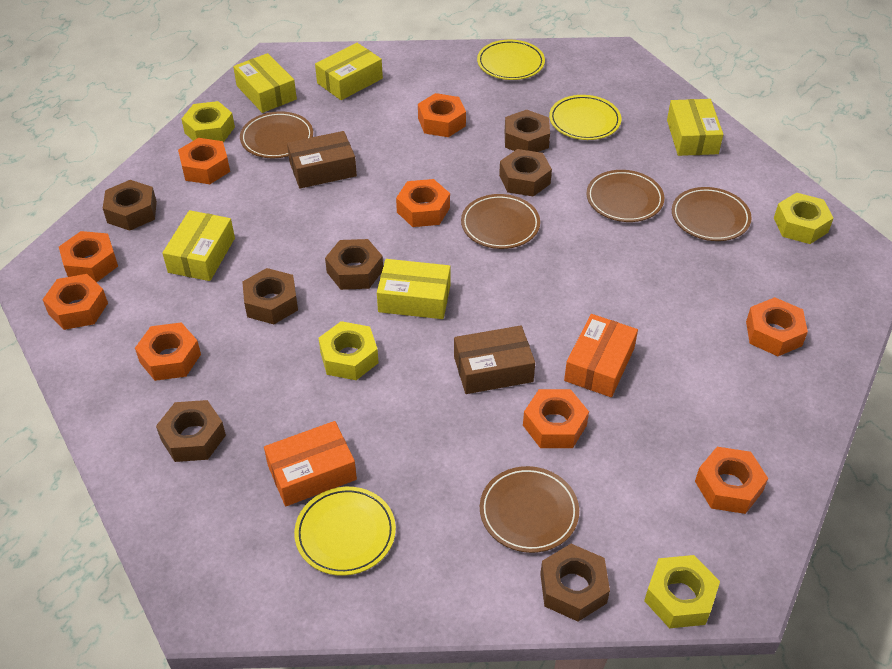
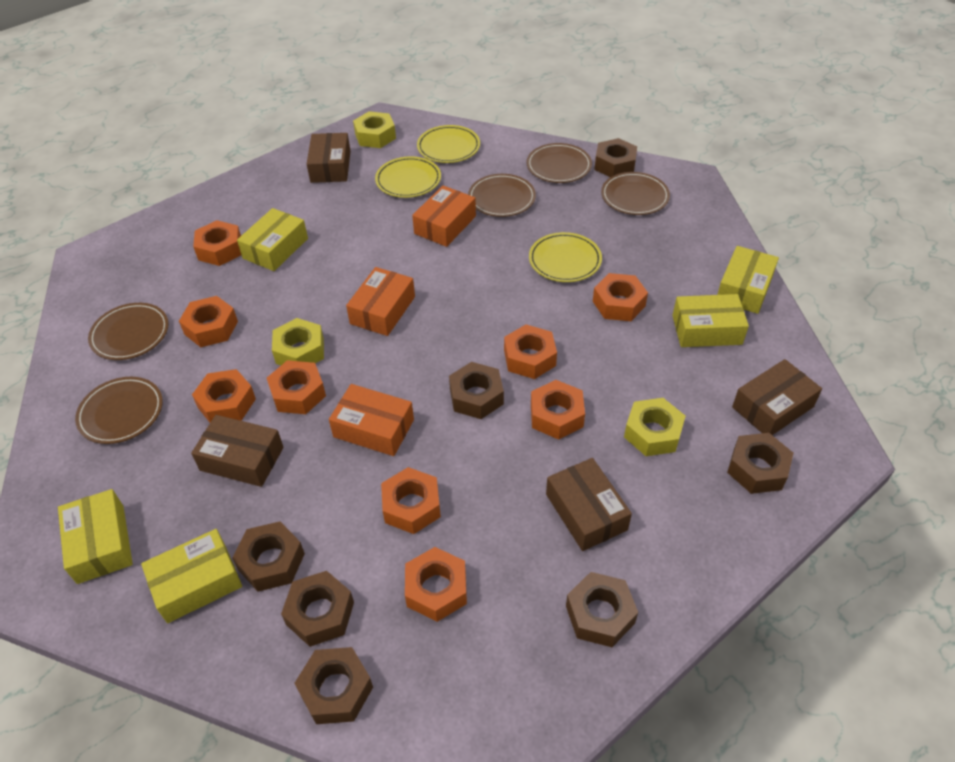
brown box: [287,131,357,188] [454,325,535,394] = 2 -> [191,415,284,487] [307,133,351,183] [546,458,632,551] [732,359,822,435] = 4
orange box: [264,421,357,506] [564,314,638,397] = 2 -> [329,384,414,456] [346,267,415,336] [412,186,476,247] = 3
yellow nut: [182,101,235,142] [319,321,379,380] [644,555,720,628] [774,193,834,244] = 4 -> [272,318,324,365] [353,111,396,148] [624,398,686,456] = 3

